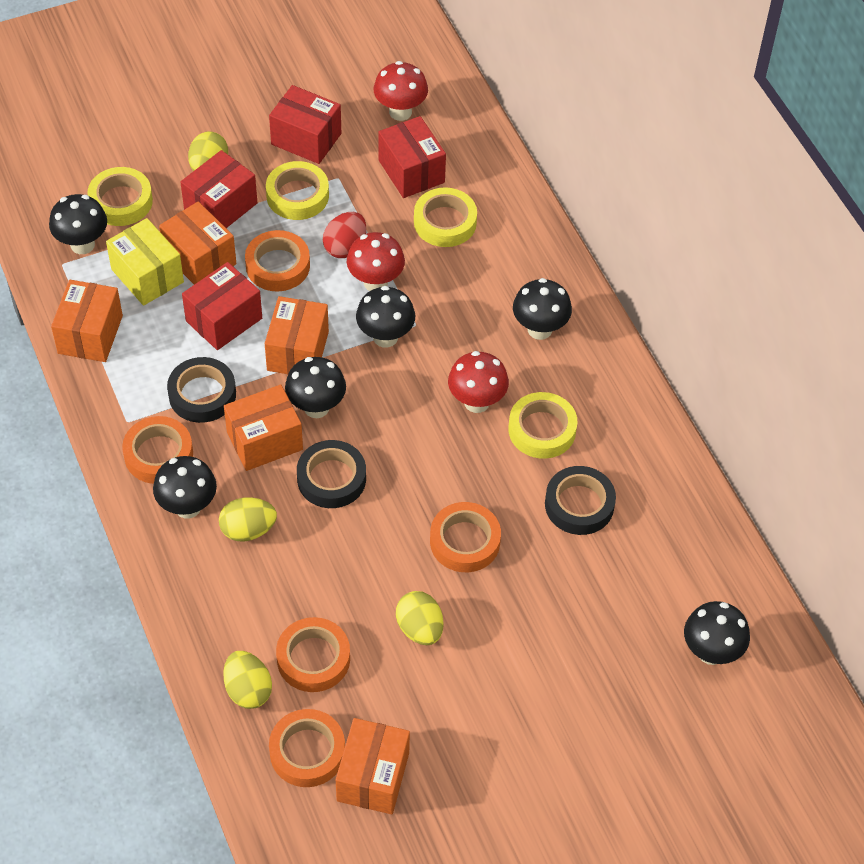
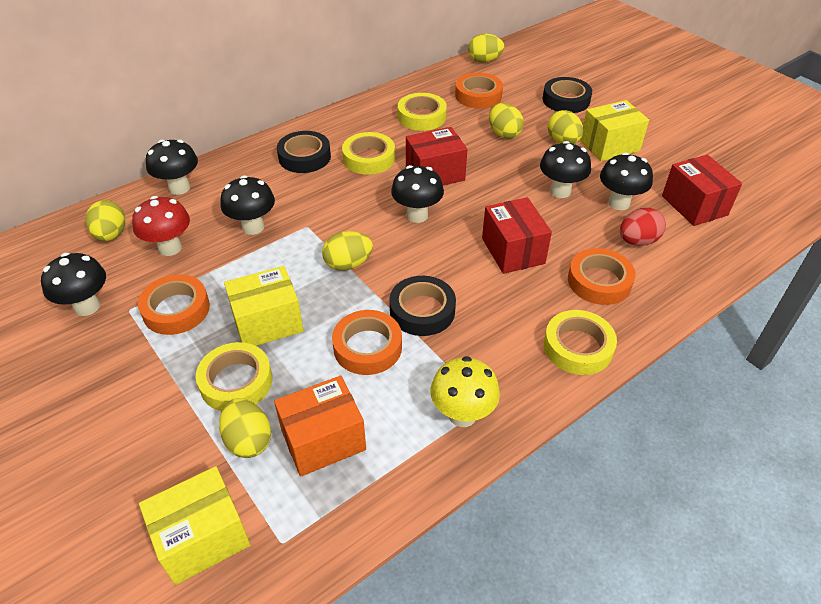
orange box: [51,280,123,362] [159,201,236,285] [224,385,303,471] [265,296,329,374] [336,718,410,814] = 5 -> [274,376,366,477] = 1
orange tape: [122,416,193,484] [245,230,310,291] [269,709,345,787] [276,617,350,692] [430,502,501,572] = 5 -> [138,274,210,335] [332,310,402,375] [455,73,503,109] [568,248,636,305] = 4
red box: [180,150,257,228] [182,262,262,350] [269,85,341,164] [378,116,446,198] = 4 -> [406,127,467,185] [482,197,552,274] [662,155,742,226] = 3
red mushroom: [347,232,405,291] [374,61,428,121] [448,351,509,413] = 3 -> [132,196,190,256] = 1
yellow box: [106,218,184,306] = 1 -> [139,466,250,585] [224,266,304,346] [580,100,649,161] = 3
yellow egg: [188,131,228,171] [219,497,277,541] [223,651,272,709] [396,591,444,645] = 4 -> [85,200,126,241] [219,398,271,458] [322,231,373,271] [468,33,505,62] [489,103,524,139] [548,110,583,144] = 6
yellow mushroom: none = 0 -> [430,356,500,427] = 1

